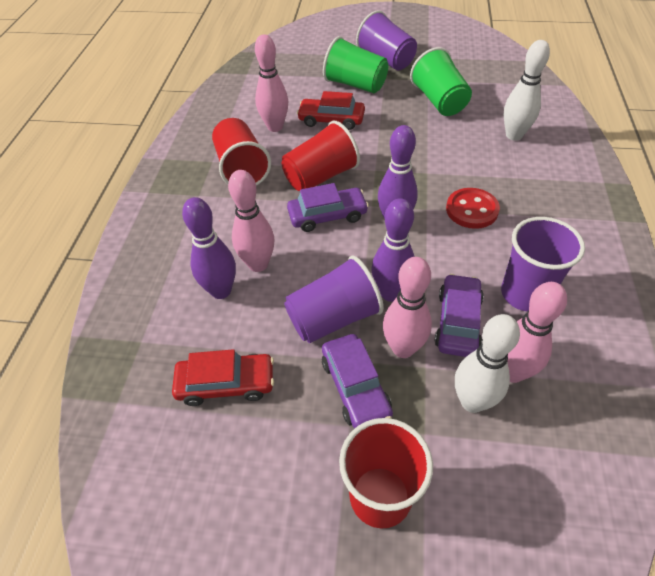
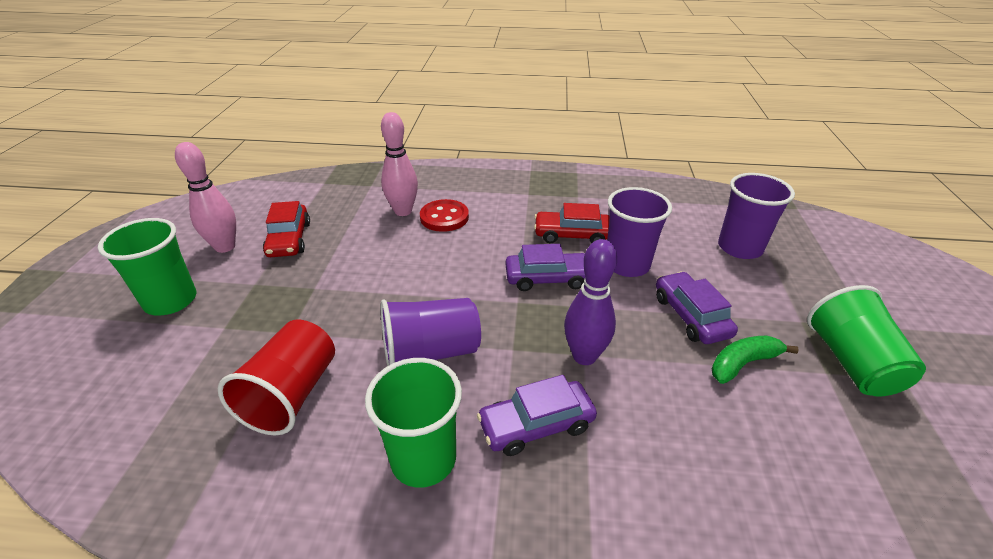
green banana: none = 0 -> [712,336,799,384] = 1
green cup: [323,36,388,93] [410,47,472,116] = 2 -> [98,218,196,316] [365,358,462,488] [807,285,926,397] = 3
pink bowling pin: [228,170,274,272] [255,34,288,132] [383,257,432,358] [507,282,567,383] = 4 -> [175,142,236,253] [381,112,418,216] = 2
purple bowling pin: [182,197,236,299] [371,198,415,302] [378,125,418,219] = 3 -> [564,239,617,365] = 1
red cup: [212,118,271,186] [282,121,360,191] [339,418,433,529] = 3 -> [218,320,335,435] = 1
white bowling pin: [455,314,520,413] [504,40,550,141] = 2 -> none = 0

